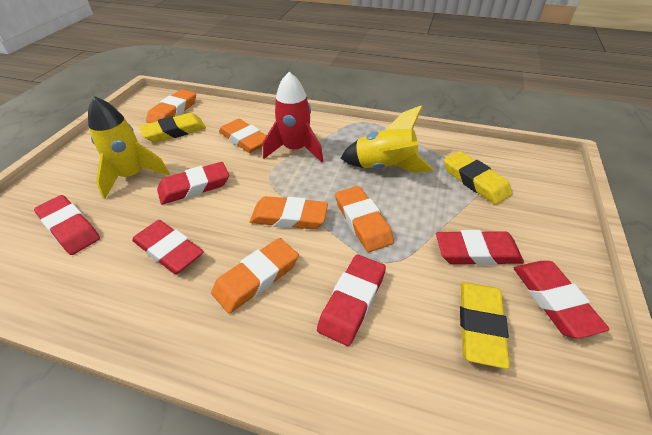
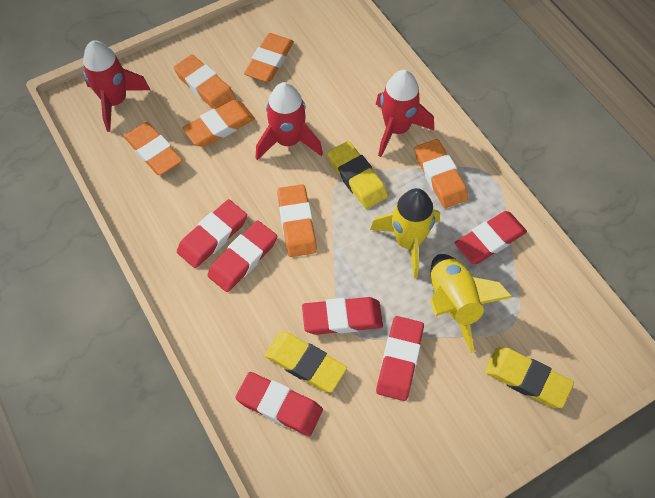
orange eraser: [146,89,196,123] [211,238,299,313] [219,119,266,153] [250,196,328,229] [335,186,394,252] = 5 -> [124,122,182,175] [174,54,236,109] [182,100,255,147] [244,33,294,82] [277,184,317,257] [415,139,468,208] = 6
red rocket: [263,72,323,163] = 1 -> [83,41,151,132] [256,82,323,160] [376,70,434,157] = 3

